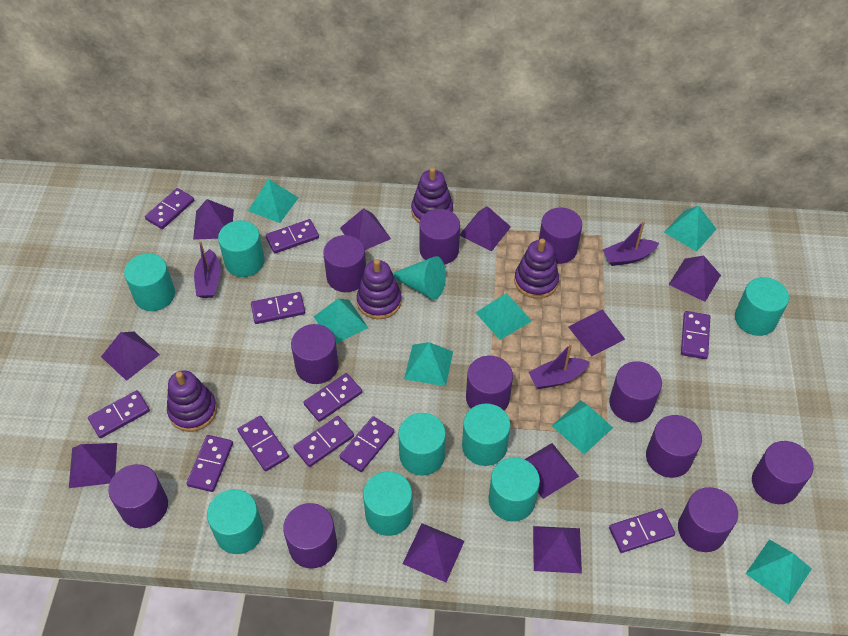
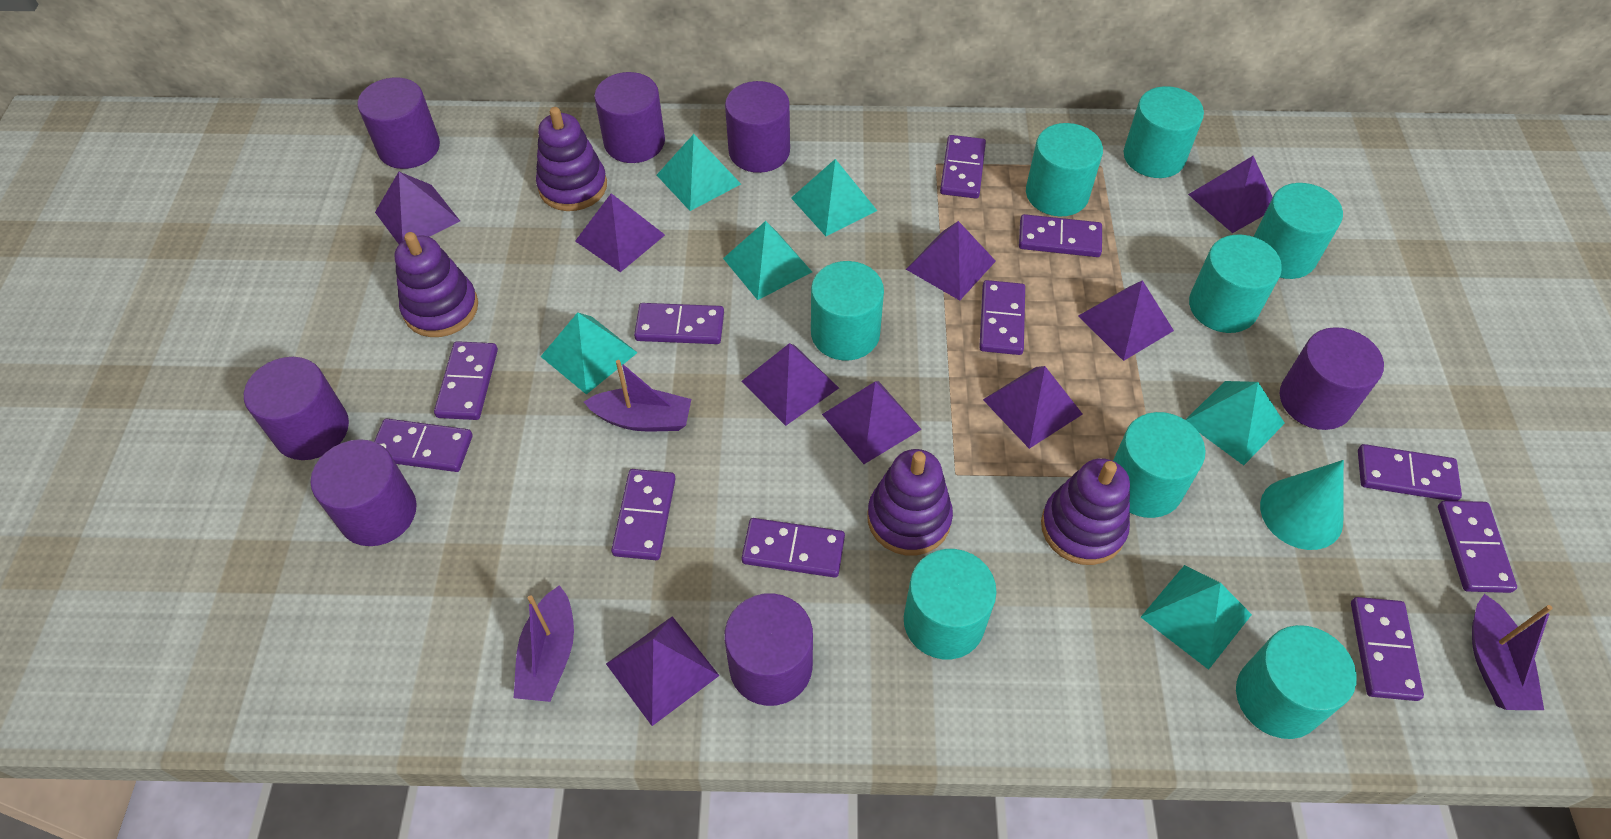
purple cylinder: [108,464,168,529] [283,503,337,568] [291,324,339,384] [323,235,366,292] [419,209,460,265] [466,356,513,410] [539,207,582,264] [609,361,662,423] [646,415,702,478] [678,487,738,552] [752,441,814,504] = 11 -> [244,357,349,460] [310,439,417,546] [358,77,440,169] [594,72,665,163] [724,593,813,706] [725,81,790,173] [1280,327,1384,430] = 7
purple pyramid: [69,443,117,488] [101,332,160,381] [193,199,234,240] [340,208,391,250] [403,523,464,582] [460,206,511,251] [524,443,579,499] [533,526,582,573] [568,309,625,356] [668,255,721,302] = 10 -> [375,172,460,244] [575,193,665,272] [606,616,719,726] [741,343,839,426] [822,381,922,464] [906,221,996,301] [983,366,1083,449] [1078,280,1174,361] [1188,156,1273,233] = 9
turquoise pyramid: [248,179,298,223] [314,298,368,344] [404,342,453,386] [475,293,532,340] [552,400,613,454] [664,206,716,252] [746,539,812,604] = 7 -> [541,312,638,395] [657,134,741,211] [723,221,812,300] [791,159,877,236] [1141,565,1252,670] [1185,381,1285,465] = 6

